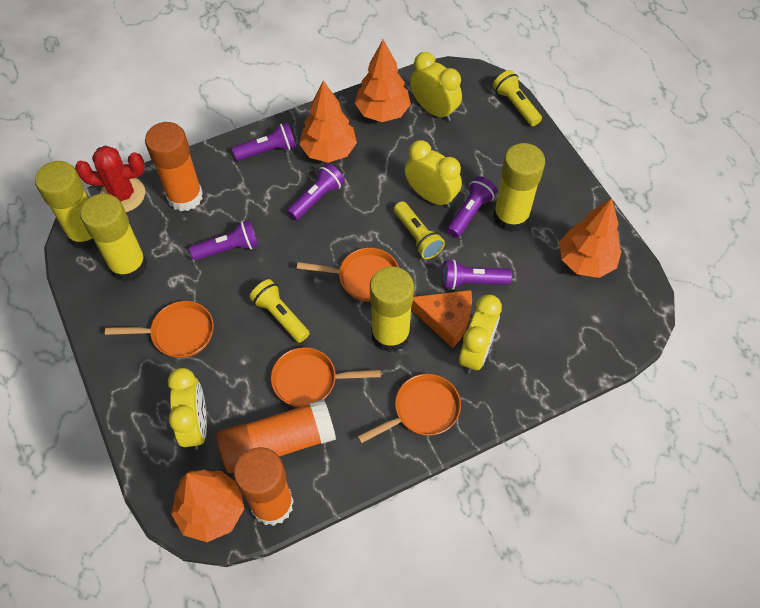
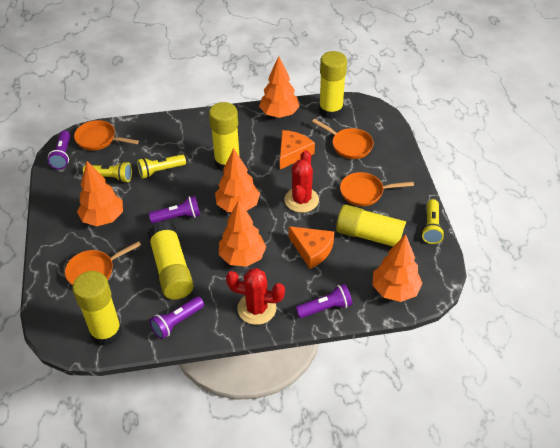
orange cheese: [411,290,472,348] = 1 -> [280,130,315,169] [289,226,334,269] = 2
orange glue stick: [145,122,203,211] [216,399,336,473] [234,447,294,526] = 3 -> none = 0
orange tree: [171,469,244,542] [299,80,357,163] [355,40,411,122] [560,198,622,278] = 4 -> [77,161,123,226] [215,148,260,212] [219,200,266,267] [259,56,300,118] [372,234,423,302] = 5
purple flashlight: [189,220,259,260] [232,122,296,161] [287,163,345,220] [442,259,512,290] [447,176,497,238] = 5 -> [48,131,70,169] [149,196,200,223] [150,296,204,339] [295,284,352,318] = 4
red cactus: [75,145,145,212] = 1 -> [226,268,285,325] [284,150,319,213] = 2
yellow clock: [168,368,207,450] [405,140,462,208] [410,52,462,121] [459,295,502,374] = 4 -> none = 0
yellow glue stick: [35,161,97,250] [80,194,147,282] [370,267,414,353] [493,143,545,232] = 4 -> [72,271,122,346] [148,222,194,300] [209,102,240,171] [319,51,347,119] [336,205,417,247] = 5

